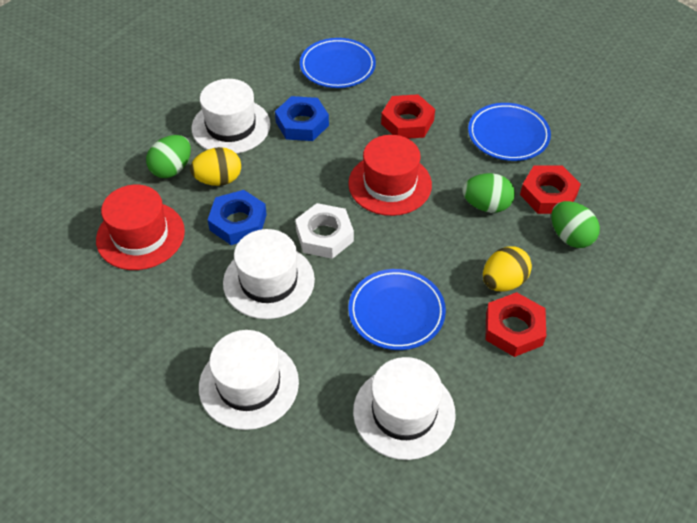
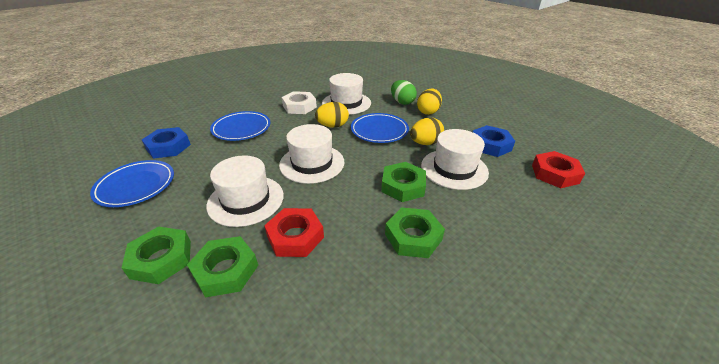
green egg: [146,135,191,178] [462,173,515,213] [551,201,600,248] = 3 -> [391,80,417,105] = 1
green nut: none = 0 -> [122,226,191,284] [187,236,258,297] [381,162,426,202] [385,207,445,258] = 4
red hat: [96,185,185,270] [348,135,432,216] = 2 -> none = 0
red nut: [381,94,435,139] [486,292,546,357] [520,165,581,214] = 3 -> [264,208,324,257] [532,151,585,188] = 2
yellow egg: [190,147,241,186] [483,246,532,292] = 2 -> [315,102,349,128] [410,117,444,145] [417,89,442,115] = 3

